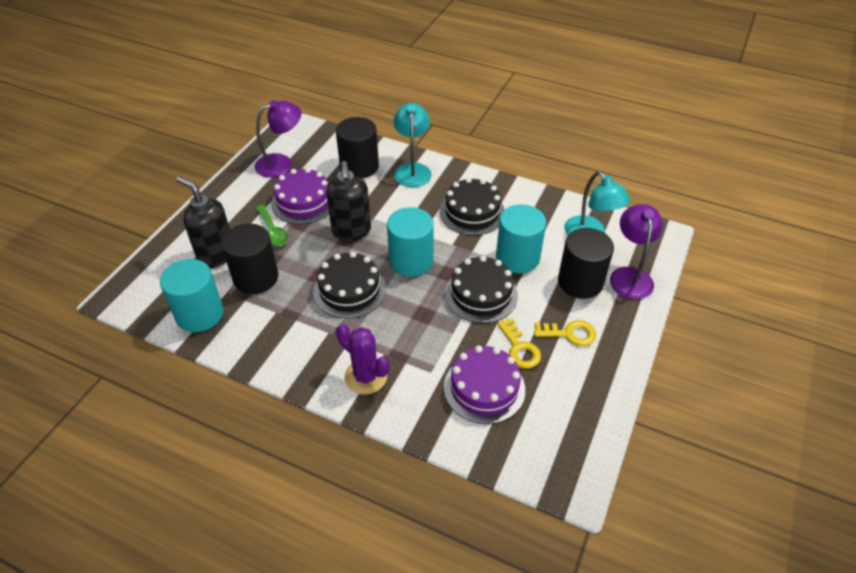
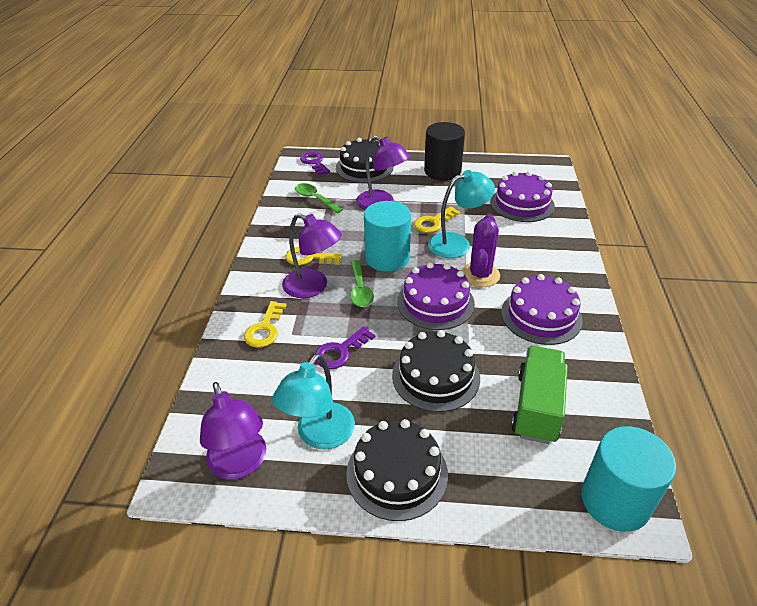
black cylinder: [221,224,279,294] [336,117,379,179] [558,228,614,299] = 3 -> [424,122,465,181] = 1
black soap dispenser: [176,176,230,268] [326,161,371,241] = 2 -> none = 0
green spoon: [256,205,288,246] = 1 -> [295,183,343,213] [350,260,374,307] = 2
green truck: none = 0 -> [511,346,568,444] = 1
purple cake: [271,168,329,224] [444,345,525,424] = 2 -> [397,262,475,330] [490,171,555,222] [501,274,583,345] = 3
purple key: none = 0 -> [300,151,330,175] [315,326,375,369] = 2
purple lamp: [255,100,301,178] [610,204,663,299] = 2 -> [200,382,266,480] [282,213,342,298] [356,136,410,210] = 3
turquoise cylinder: [160,259,224,332] [387,207,434,277] [496,204,546,274] = 3 -> [364,201,411,271] [581,426,676,532] = 2
yellow key: [498,318,541,369] [534,320,596,346] = 2 -> [244,301,286,348] [285,247,342,265] [414,206,460,233] = 3

